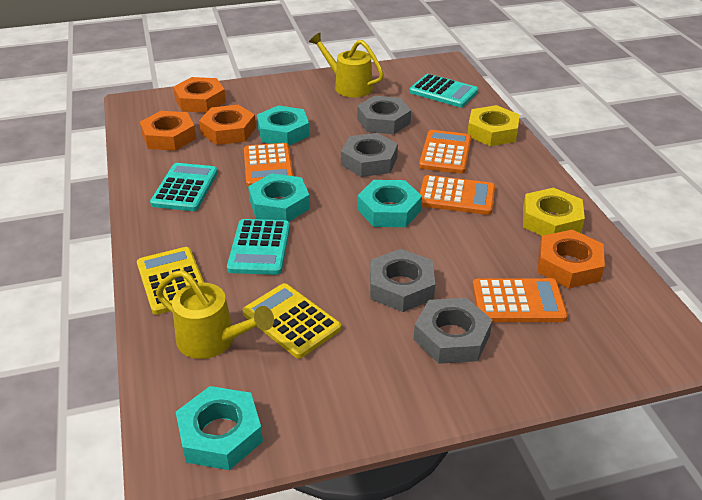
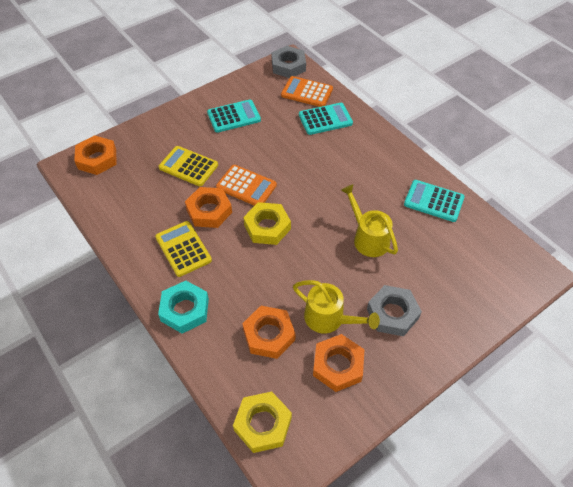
grey nut: [341,133,398,177] [357,96,411,134] [370,249,435,312] [414,298,492,364] = 4 -> [271,46,306,78] [367,285,422,336] = 2
orange calculator: [244,143,293,187] [419,130,472,174] [420,175,495,215] [472,278,568,322] = 4 -> [216,165,277,206] [281,76,333,107] = 2
turquoise nut: [176,386,263,470] [248,173,310,222] [257,105,309,146] [357,180,422,227] = 4 -> [158,281,209,333] = 1

